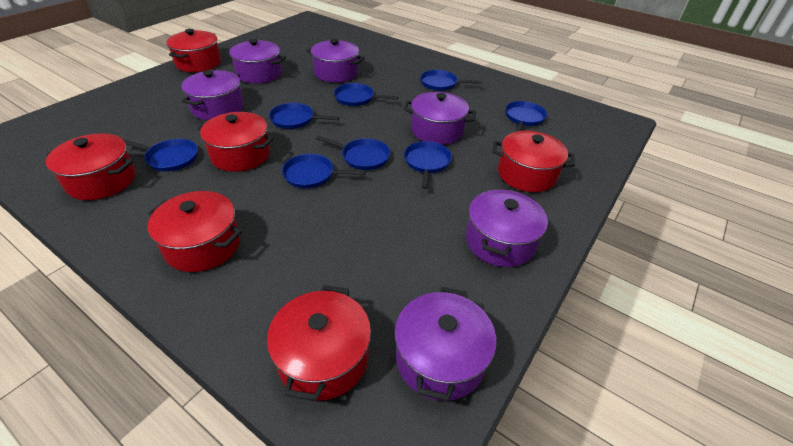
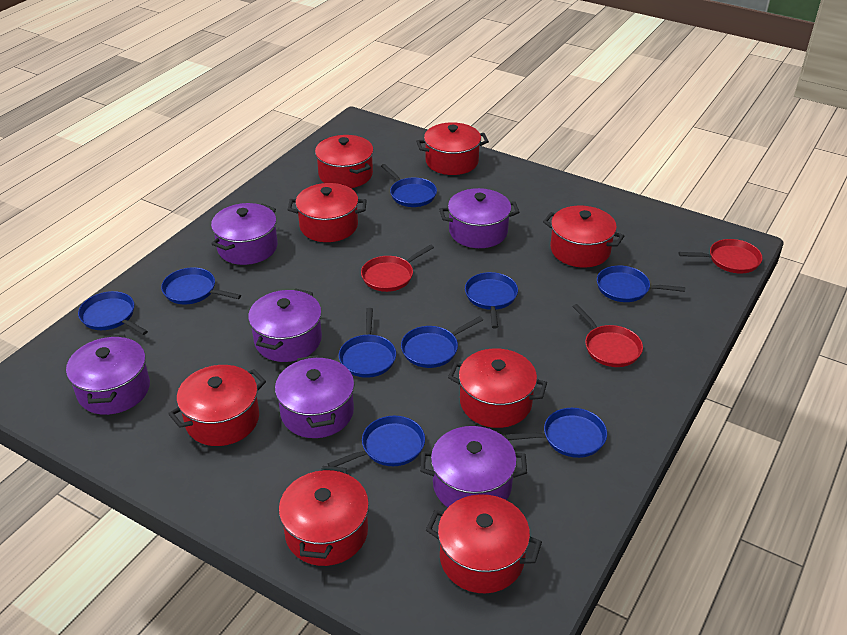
blue pan: [123,139,198,171] [269,103,339,129] [282,154,365,188] [316,136,390,170] [333,83,398,106] [404,141,452,189] [420,70,482,91] [505,101,547,132] = 8 -> [78,291,148,335] [161,267,241,304] [328,416,425,467] [339,308,396,378] [381,164,437,207] [401,316,483,368] [465,272,518,328] [505,408,607,458] [597,266,685,302] = 9
red pan: none = 0 -> [361,244,434,292] [572,304,643,367] [679,239,763,273] = 3
red pot: [46,133,136,200] [147,191,242,272] [167,29,221,72] [197,112,274,172] [267,285,371,401] [492,131,575,192] = 6 -> [168,365,266,446] [279,466,369,566] [288,183,367,242] [315,135,374,188] [416,122,489,175] [426,494,542,593] [448,349,547,428] [543,206,624,268] = 8

